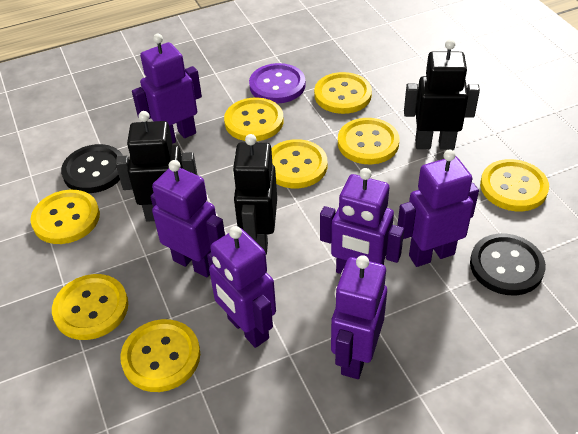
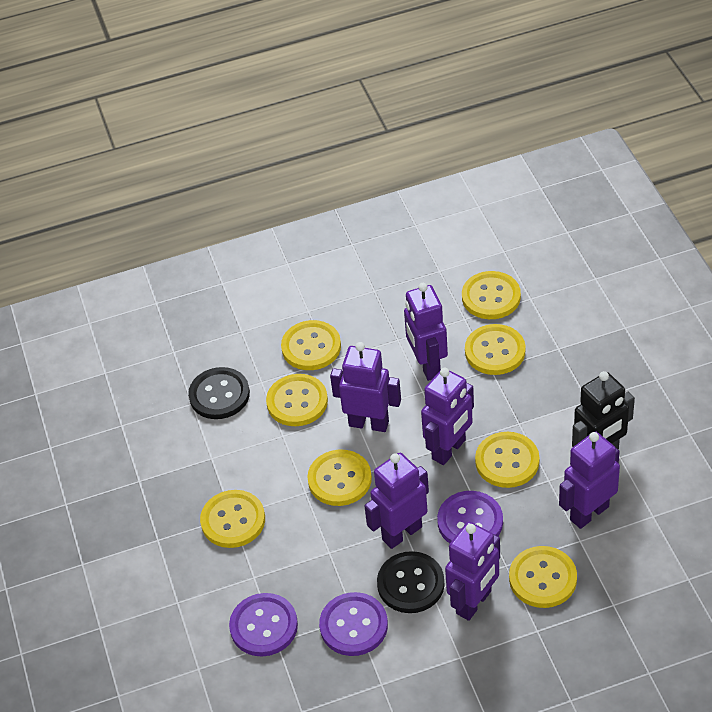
black robot: [115,111,197,222] [232,134,277,254] [404,39,480,150] = 3 -> [572,371,635,449] = 1
purple button: [249,63,306,104] = 1 -> [229,593,298,656] [319,592,388,656] [437,491,503,543] = 3

